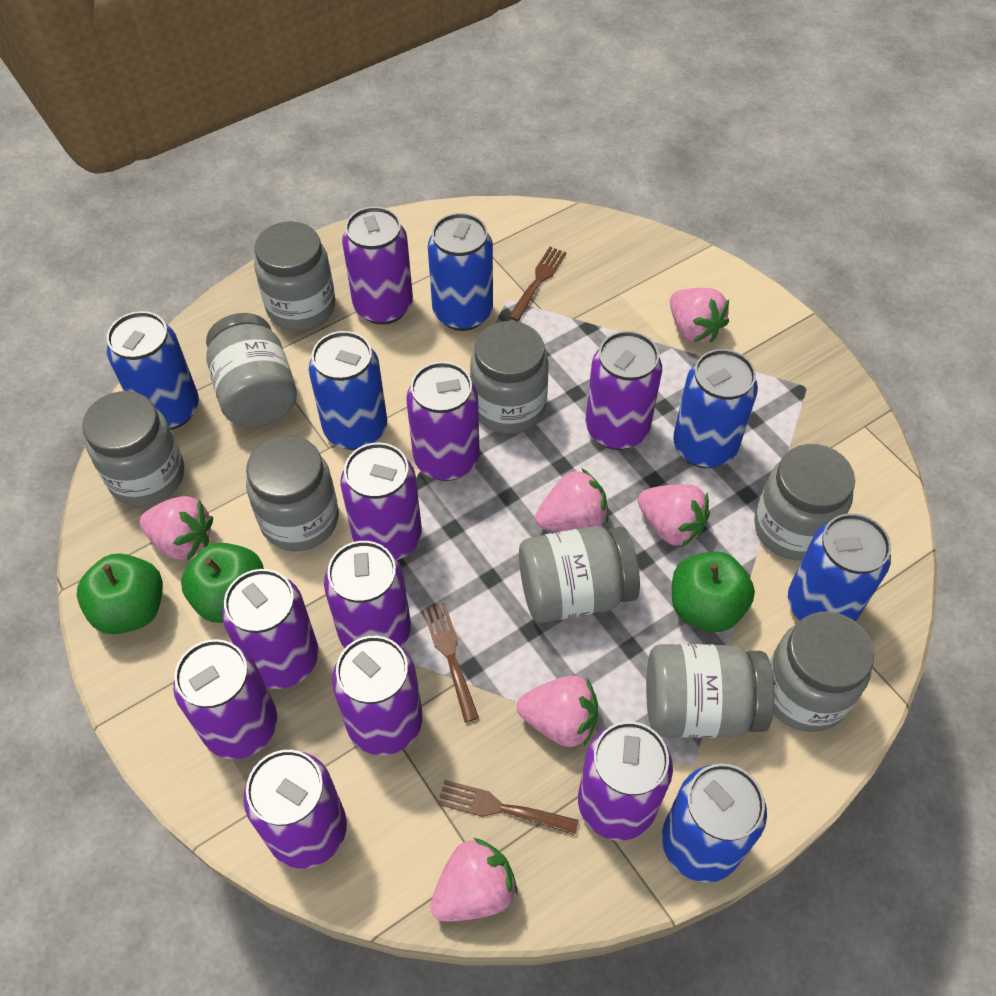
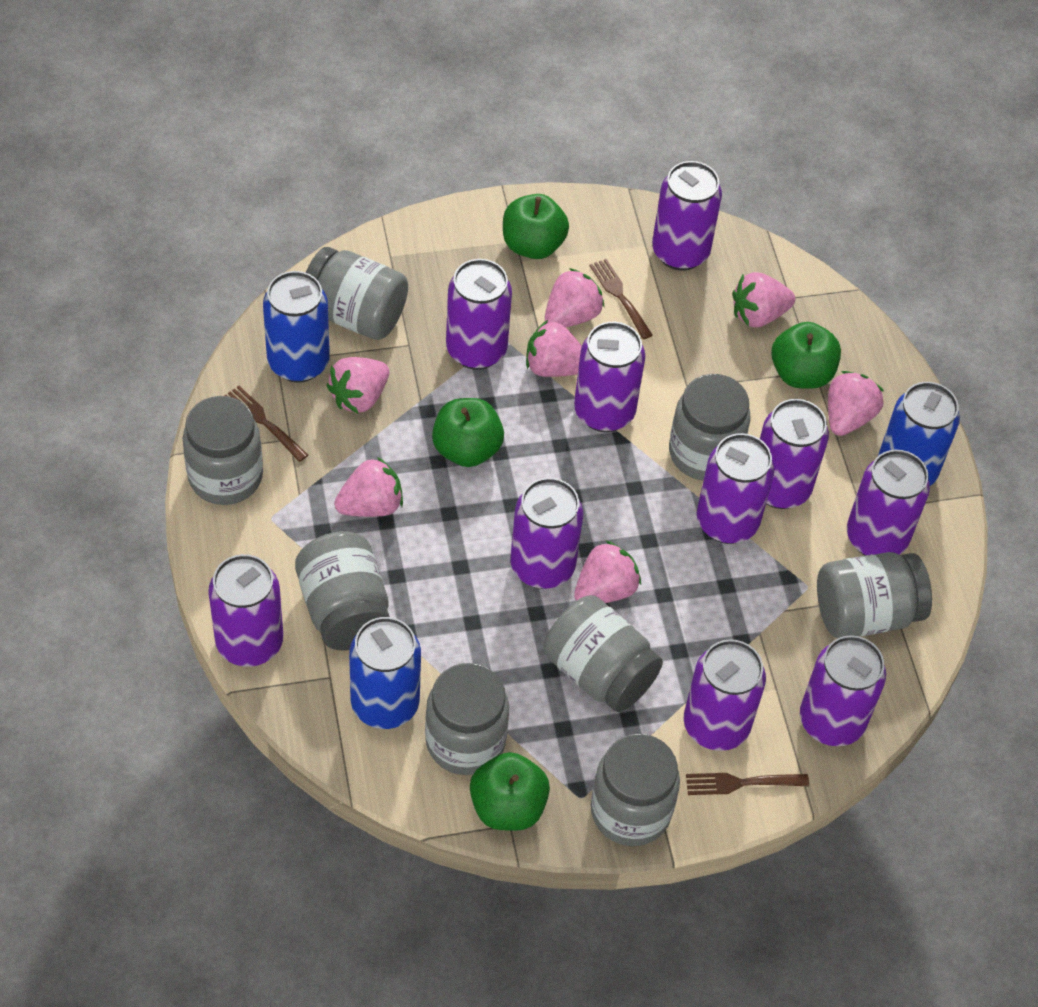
blue can: [107,311,199,430] [309,331,387,450] [428,213,493,331] [662,764,767,883] [673,349,758,468] [788,513,891,622] = 6 -> [263,271,330,383] [349,617,421,729] [878,382,960,486] = 3
green apple: [77,553,163,634] [181,543,264,623] [672,552,755,632] = 3 -> [432,398,504,467] [470,752,550,831] [503,194,569,259] [771,322,841,389] = 4
grey jar: [82,391,184,506] [206,313,297,427] [246,435,339,551] [254,221,336,331] [470,321,549,434] [519,526,640,622] [646,644,774,738] [754,444,855,560] [770,612,874,732] = 9 -> [183,396,263,505] [295,531,390,650] [306,247,408,340] [425,663,509,775] [543,595,663,712] [591,734,680,846] [669,374,751,480] [817,552,932,639] = 8
pink strawberry: [140,496,213,560] [430,838,518,922] [517,675,598,747] [535,469,608,531] [638,484,710,548] [670,288,729,343] = 6 -> [326,357,389,414] [334,457,403,517] [526,320,582,377] [545,268,605,327] [574,540,641,603] [732,272,795,327] [828,371,884,436] = 7

